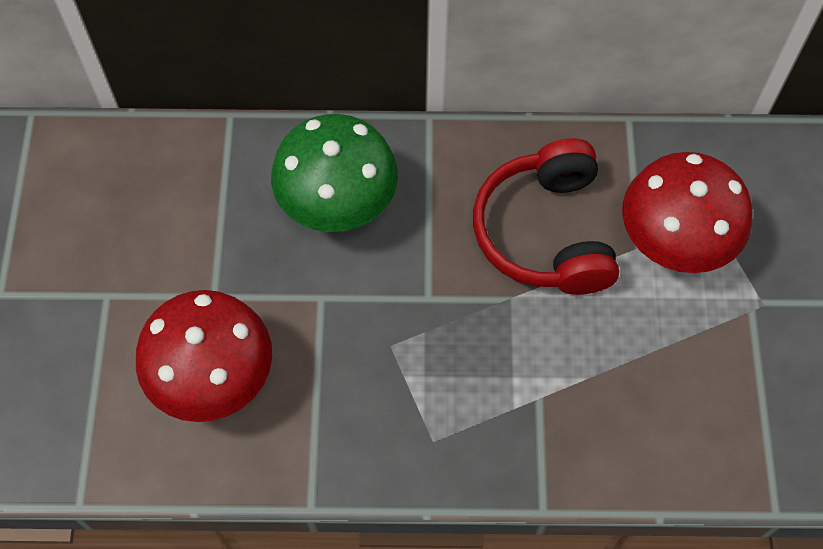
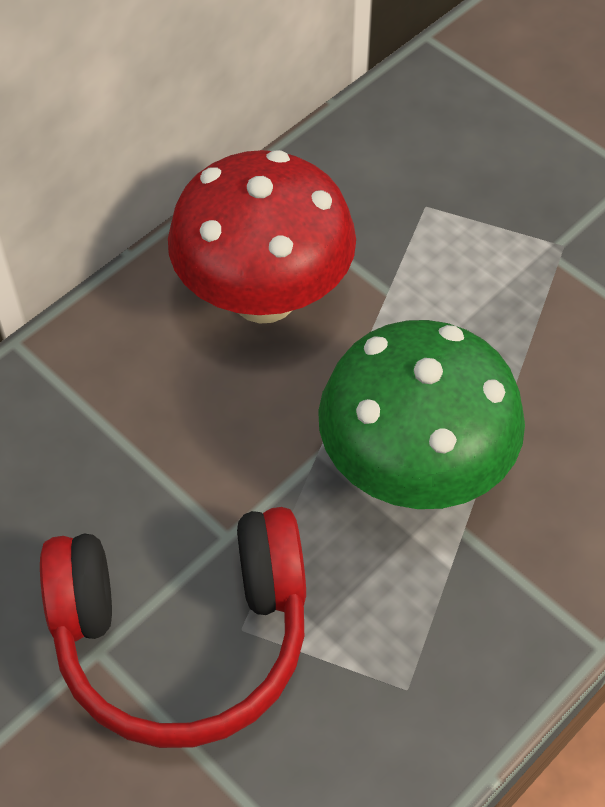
red mushroom: [136,290,272,422] [622,152,752,273] = 2 -> [168,150,356,324] = 1

